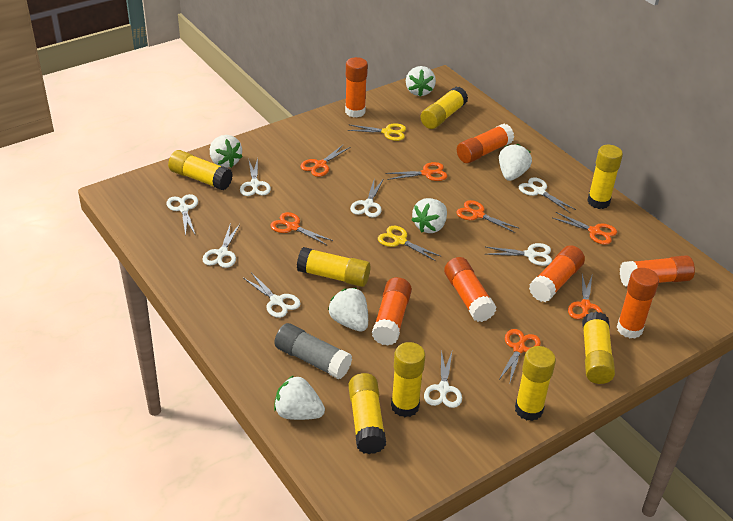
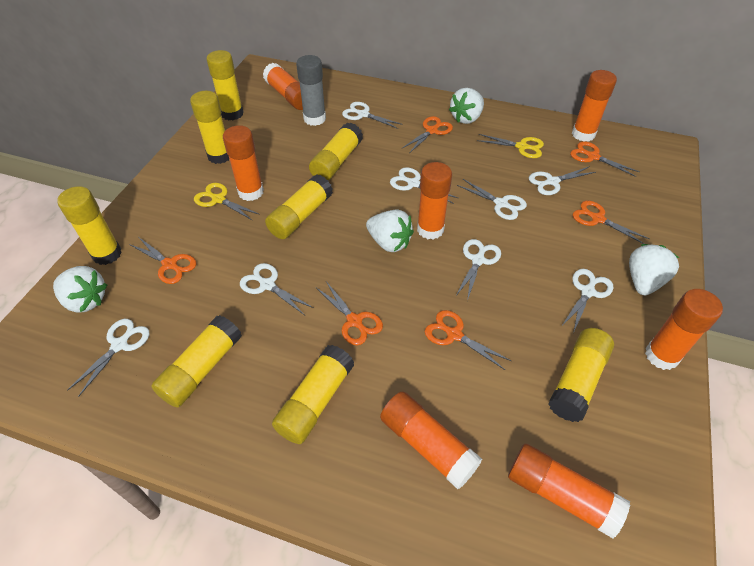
orange scissors: [270,212,333,245] [300,144,350,177] [385,162,448,181] [456,200,520,233] [499,329,541,385] [553,212,617,245] [568,274,603,319] = 7 -> [129,238,196,284] [316,281,383,345] [401,116,453,153] [425,310,511,370] [570,141,639,177] [573,201,650,244] = 6
white strawberry: [210,135,242,168] [274,375,325,420] [328,288,368,332] [406,66,436,96] [411,198,447,233] [499,144,532,181] = 6 -> [53,266,107,313] [366,209,414,252] [449,88,484,124] [629,244,679,295] = 4

